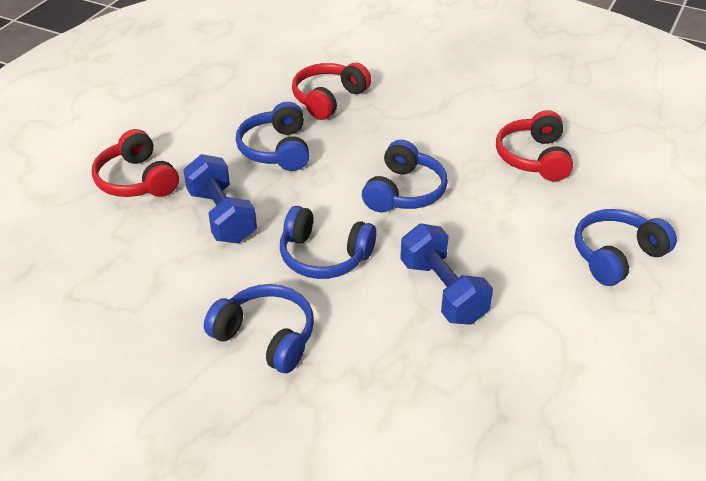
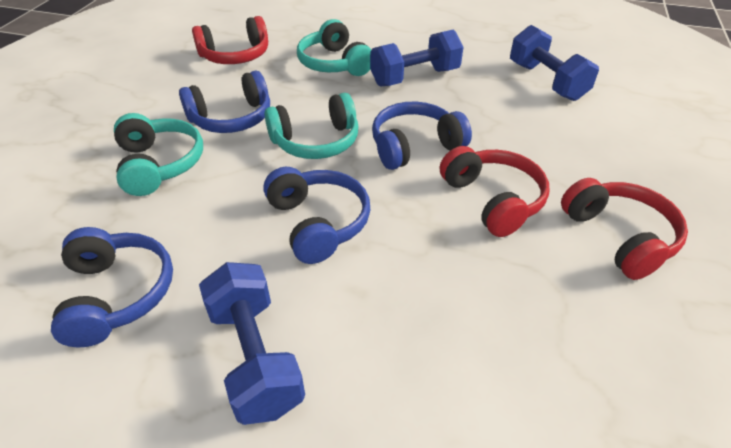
blue dumbbell: [183,154,257,243] [400,224,493,325] = 2 -> [199,262,305,425] [370,30,464,86] [510,25,599,101] = 3
blue headphones: [204,284,314,373] [236,102,310,171] [280,206,376,279] [362,140,448,212] [574,209,677,286] = 5 -> [51,227,173,347] [179,70,270,133] [263,167,370,264] [372,102,472,170] = 4
turquoise headphones: none = 0 -> [114,113,203,196] [265,93,359,159] [297,19,371,76] = 3

